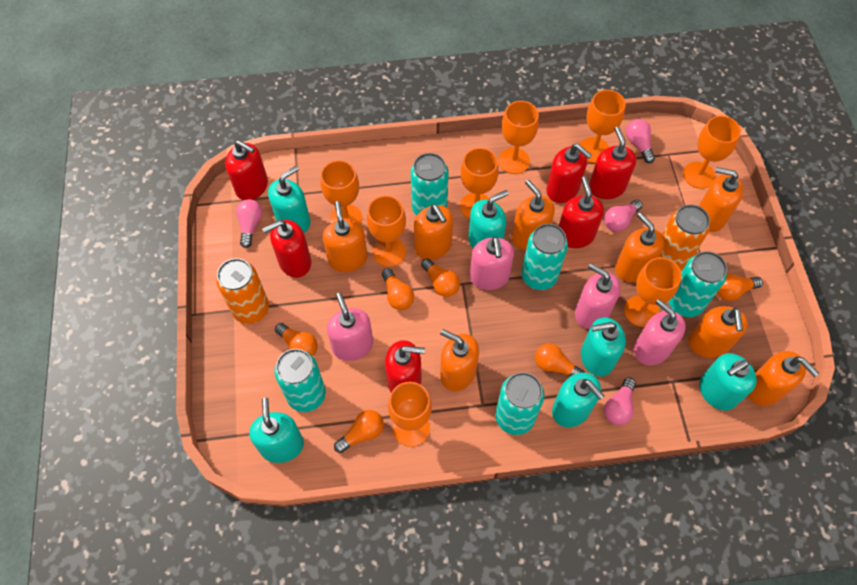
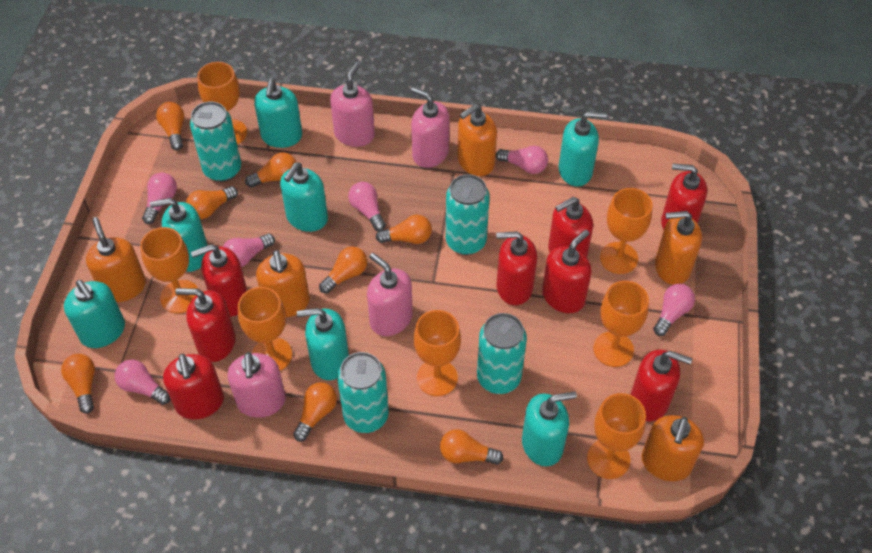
orange can: [216,258,269,324] [659,204,710,270] = 2 -> none = 0
orange goblet: [321,160,362,224] [367,195,406,267] [388,382,432,447] [460,148,499,219] [498,101,539,174] [580,90,626,163] [624,257,682,327] [683,116,741,189] = 8 -> [140,227,198,314] [197,62,247,144] [238,287,292,371] [414,310,461,396] [587,393,646,479] [593,281,649,367] [600,188,653,274] = 7
orange light bulb: [275,323,318,356] [334,410,384,453] [382,268,414,310] [421,258,460,297] [535,343,585,377] [717,274,763,301] = 6 -> [61,354,95,414] [156,102,184,150] [186,186,238,219] [245,152,297,188] [293,382,337,442] [319,246,367,294] [376,215,432,244] [440,429,504,465] = 8
orange soap dispenser: [323,201,367,272] [414,204,453,260] [440,329,479,391] [512,180,555,250] [615,212,665,282] [689,306,748,358] [699,167,743,232] [748,351,819,406] = 8 -> [86,217,146,302] [256,250,310,317] [457,104,497,176] [641,415,704,481] [655,211,702,285] = 5
pink light bulb: [236,199,263,248] [604,200,643,232] [604,378,636,425] [626,119,655,163] = 4 -> [115,360,170,405] [142,173,177,224] [223,234,275,267] [348,182,386,231] [496,146,548,174] [653,284,695,336] = 6
red soap dispenser: [225,140,268,200] [262,220,311,278] [385,340,425,392] [546,144,592,203] [559,176,604,248] [589,126,636,199] = 6 -> [163,354,224,419] [175,288,236,362] [191,244,247,316] [496,231,537,305] [542,230,592,313] [548,197,593,257] [630,349,692,422] [661,164,707,230] = 8
turquoise can: [275,349,326,412] [411,153,449,216] [495,372,544,435] [521,224,568,290] [668,251,727,317] = 5 -> [190,101,241,182] [337,352,389,433] [446,174,490,255] [477,313,527,394] = 4
turquoise soap dispenser: [249,398,304,463] [268,166,311,233] [468,190,509,248] [552,373,604,427] [581,317,626,376] [699,353,757,411] = 6 -> [64,280,125,348] [150,198,208,272] [254,79,302,148] [280,163,328,232] [297,308,349,380] [522,391,577,466] [558,111,607,186] = 7

